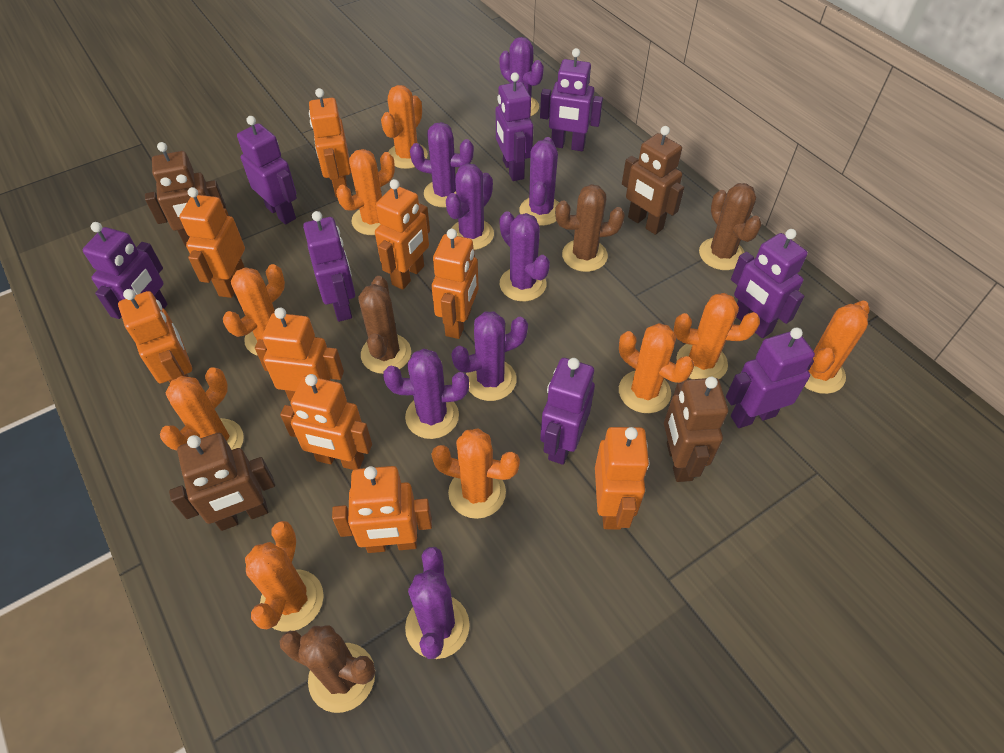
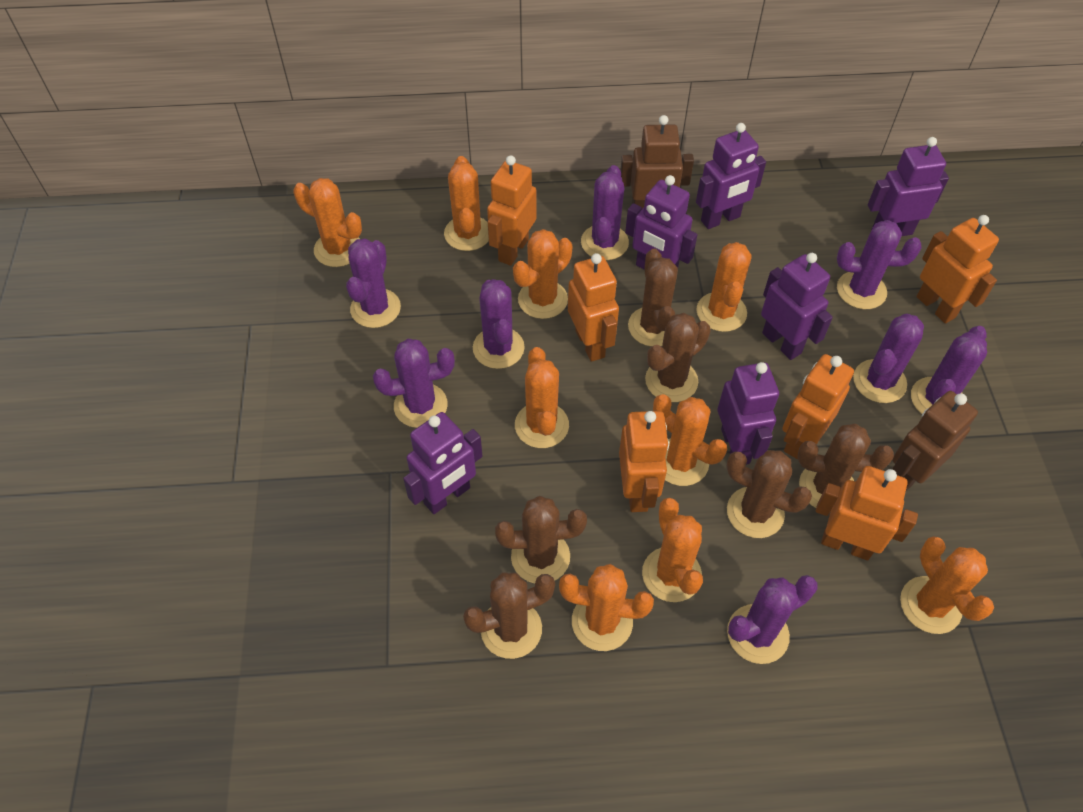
brown cactus: [280,625,375,713] [358,276,411,374] [555,184,625,272] [699,183,762,270] = 4 -> [463,572,555,659] [495,496,587,584] [628,249,678,346] [645,313,711,402] [726,450,812,538] [798,424,894,512] = 6
brown robot: [145,142,226,247] [169,433,275,531] [622,126,684,235] [664,376,728,482] = 4 -> [620,115,694,209] [892,391,978,491] = 2
orange robot: [118,289,192,384] [179,187,245,298] [255,308,344,402] [280,374,372,470] [309,88,351,197] [332,466,432,553] [375,179,430,290] [431,229,479,339] [595,427,649,530] = 9 -> [487,155,537,266] [568,253,619,362] [619,411,669,512] [782,354,854,459] [816,466,918,560] [916,215,999,324] = 6
purple robot: [82,222,168,319] [237,116,297,225] [303,211,355,322] [496,72,533,181] [540,48,603,151] [540,358,595,465] [726,327,815,428] [731,229,808,338] = 8 -> [403,412,483,514] [625,175,697,270] [696,123,766,229] [718,362,779,465] [761,253,833,360] [868,137,949,236] = 6

